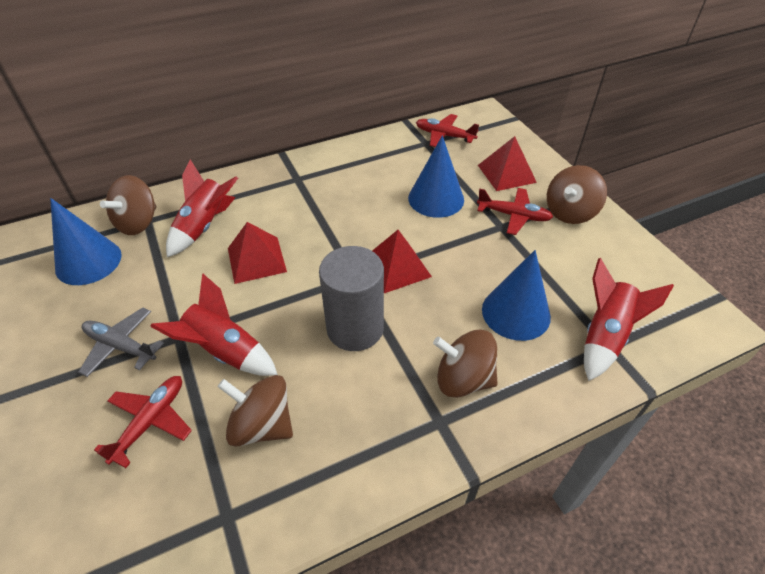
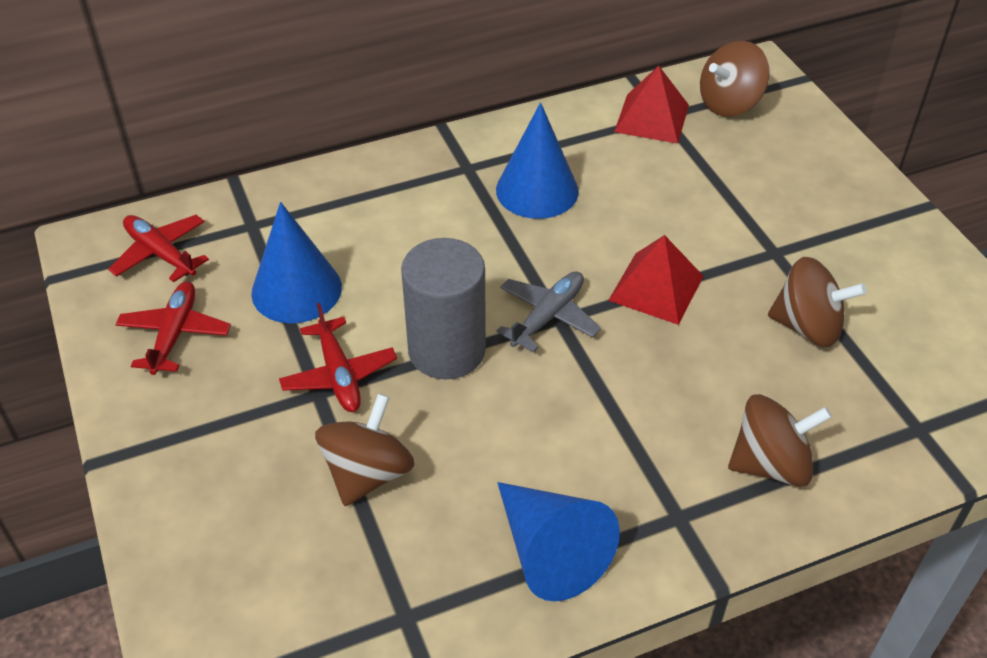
red pyramid: [228,222,287,284] [372,230,432,293] [478,136,537,191] = 3 -> [608,235,704,325] [614,66,689,144] = 2
red rocket: [150,273,278,376] [166,159,238,257] [584,258,674,381] = 3 -> none = 0

